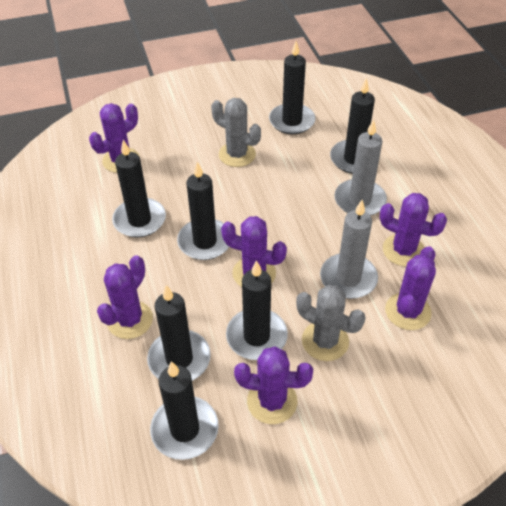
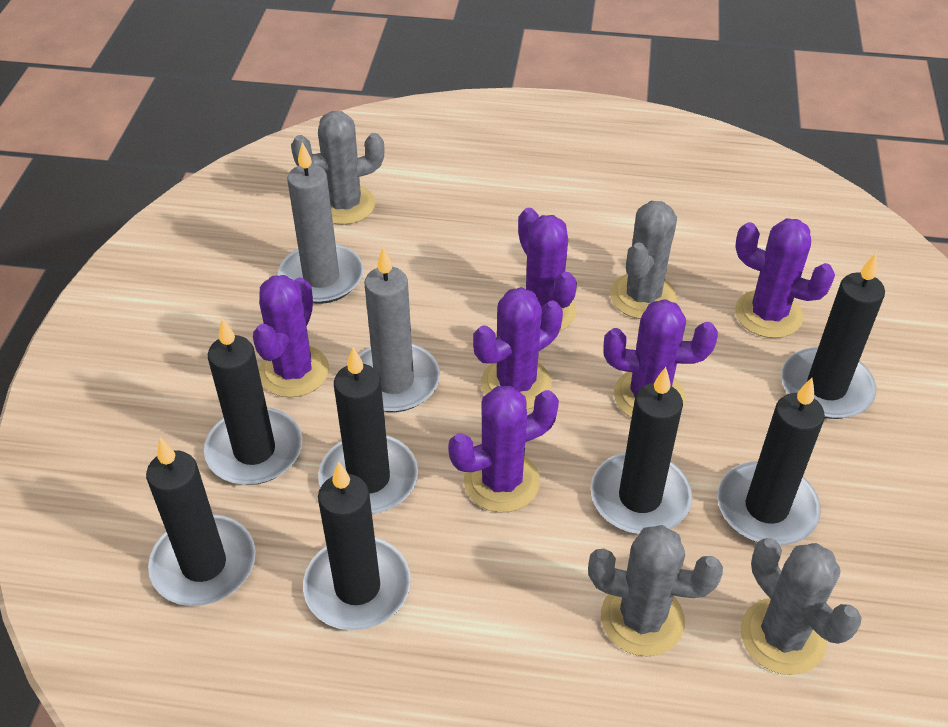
grey cactus: [211,98,261,167] [296,285,365,361] = 2 -> [291,111,384,225] [588,525,723,656] [610,201,677,319] [740,538,862,675] = 4

